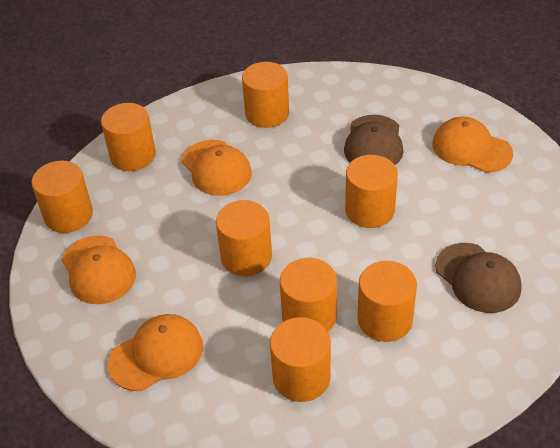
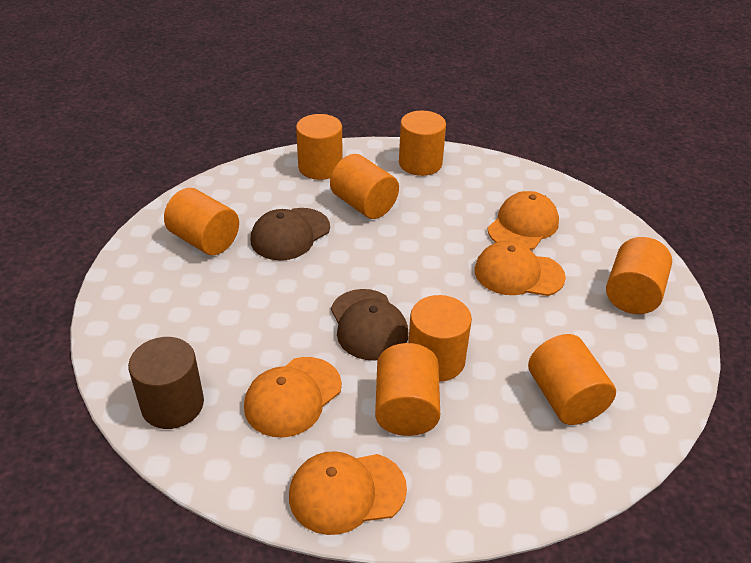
brown cylinder: none = 0 -> [128,337,204,429] = 1

